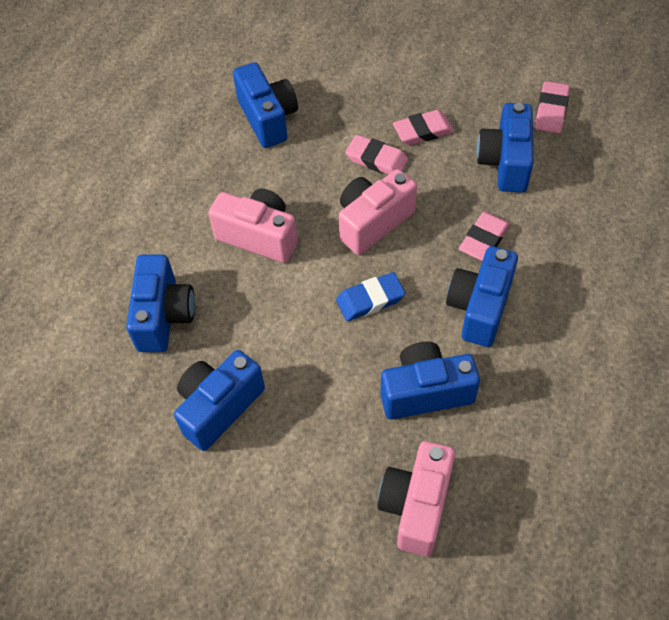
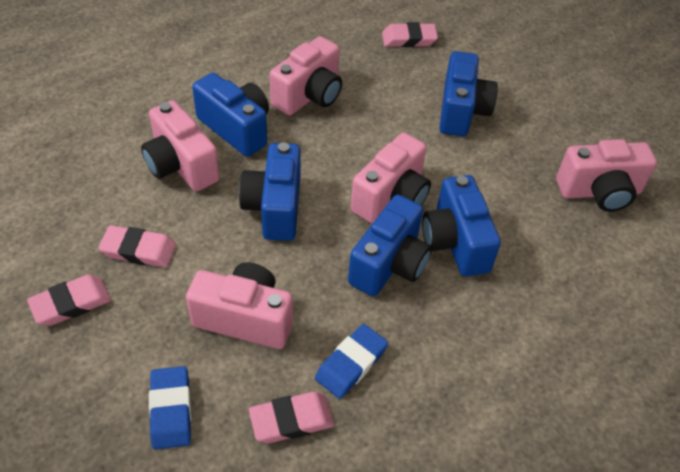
blue camera: [126,254,195,352] [174,350,265,451] [233,62,298,148] [381,342,480,419] [446,246,518,347] [476,103,534,193] = 6 -> [192,73,269,157] [239,143,301,241] [348,195,432,296] [422,175,501,277] [439,51,498,136] = 5
blue eraser: [336,272,405,321] = 1 -> [149,366,191,450] [315,324,388,399] = 2
pink camera: [208,189,298,263] [339,169,417,255] [377,441,455,557] = 3 -> [141,100,220,192] [186,262,293,349] [270,36,342,116] [351,133,431,224] [556,139,657,212] = 5

